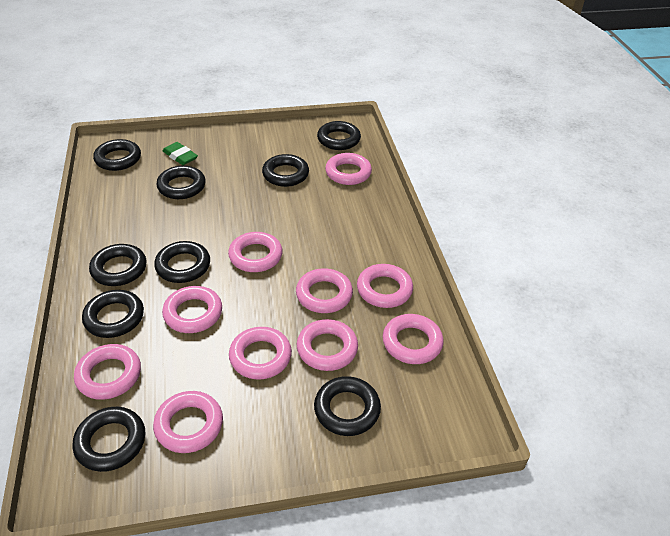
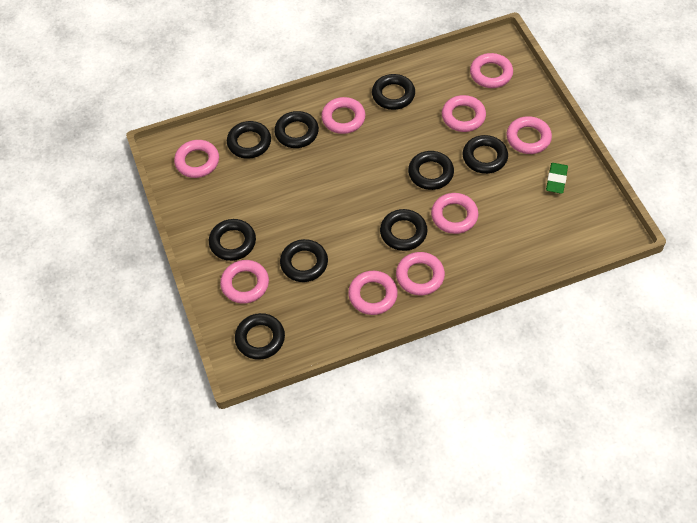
pink ring: [74,344,141,400] [153,391,223,453] [162,286,222,333] [228,232,283,272] [229,327,292,379] [296,268,353,313] [297,319,358,371] [325,153,372,185] [357,264,413,308] [383,314,444,364] = 10 -> [174,140,219,178] [220,260,269,304] [321,97,365,134] [348,271,398,315] [396,252,445,295] [431,193,478,234] [442,95,486,132] [470,53,513,88] [506,116,552,154] = 9

